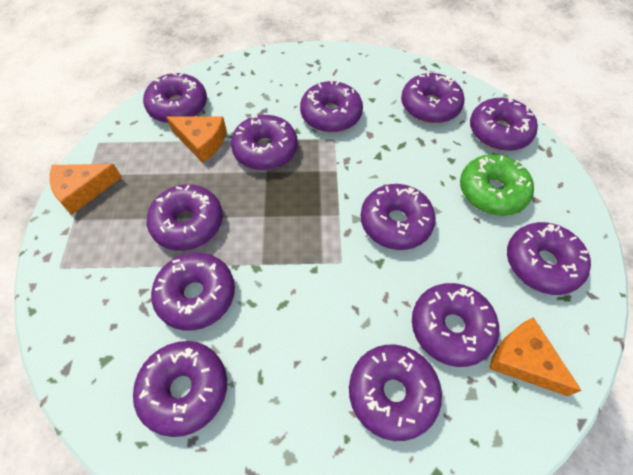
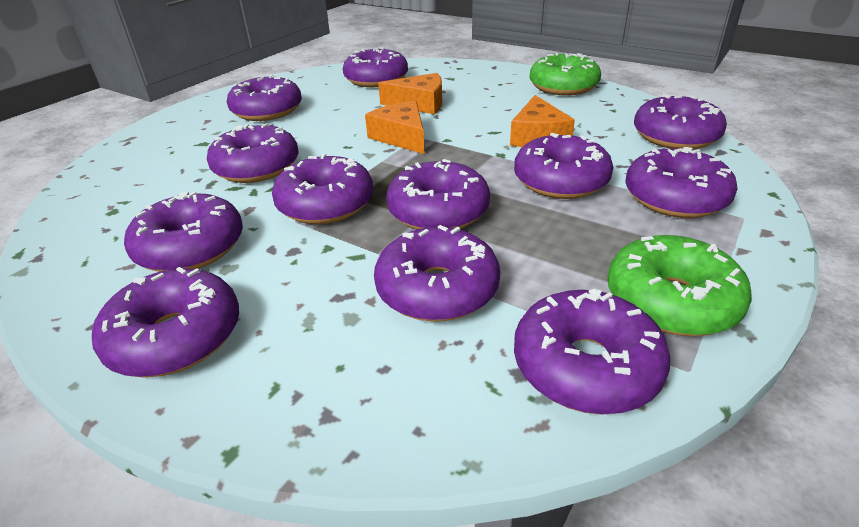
green donut: [460,154,534,216] = 1 -> [530,52,601,96] [607,235,752,336] = 2

